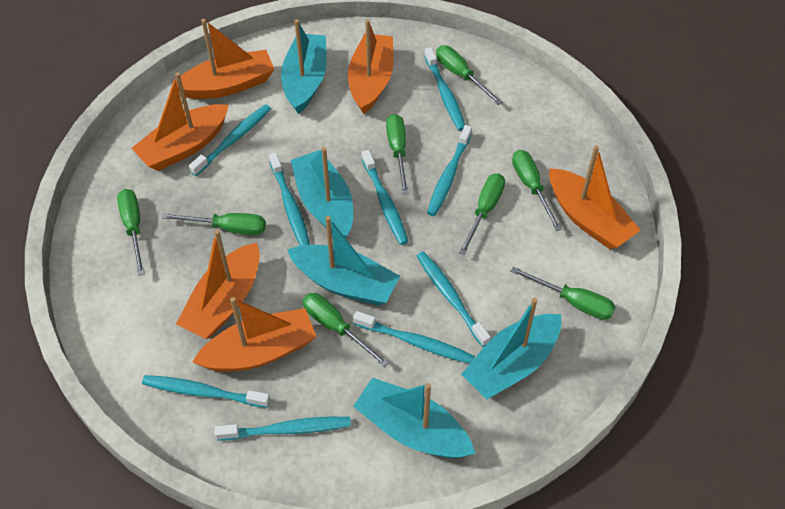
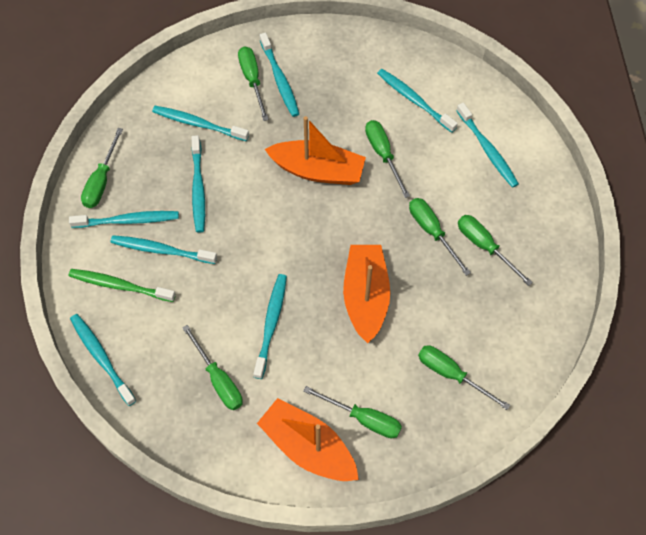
green toothbrush: none = 0 -> [69,269,176,302] = 1
orange boat: [131,72,229,171] [176,19,275,99] [176,230,260,339] [192,297,317,372] [348,20,394,114] [549,145,641,249] = 6 -> [257,398,359,481] [265,116,366,185] [343,245,390,343] = 3
turquoise boat: [281,19,327,114] [287,216,400,306] [291,147,353,238] [353,377,475,458] [461,298,561,399] = 5 -> none = 0

